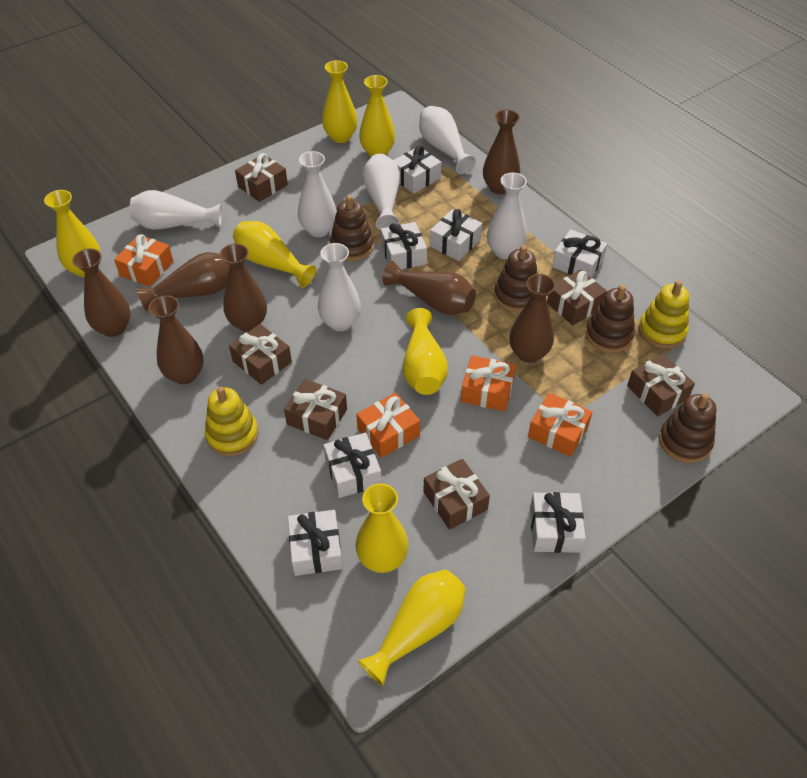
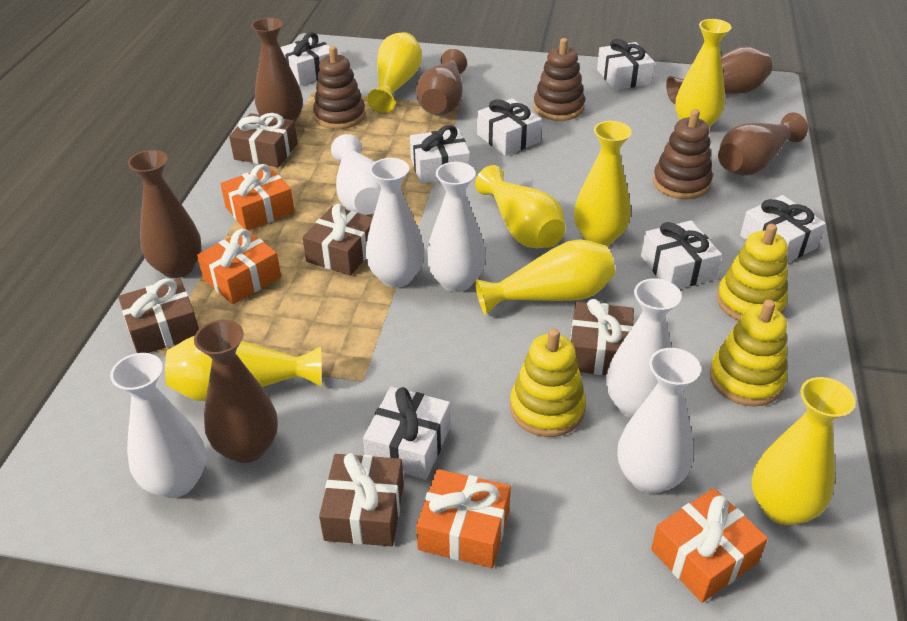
brown gift: [229,324,292,385] [235,153,288,202] [284,379,347,440] [423,459,490,530] [547,269,607,325] [627,354,695,416] = 6 -> [118,278,199,353] [229,113,298,167] [302,204,373,276] [319,453,404,546] [570,299,634,375] = 5
brown stacking toy: [330,195,374,261] [494,245,538,312] [585,285,635,353] [659,393,717,463] = 4 -> [313,46,365,129] [533,38,585,121] [653,109,713,199] = 3
brown vase: [72,248,131,337] [136,252,230,311] [149,295,204,384] [220,244,267,332] [383,261,476,315] [483,110,520,194] [510,274,556,363] = 7 -> [128,150,202,278] [194,320,278,463] [251,18,303,123] [416,49,467,115] [666,46,772,104] [718,113,808,176] = 6
yellow stacking toy: [205,386,259,456] [639,281,689,349] = 2 -> [510,328,586,437] [710,299,787,406] [717,224,788,321] = 3

